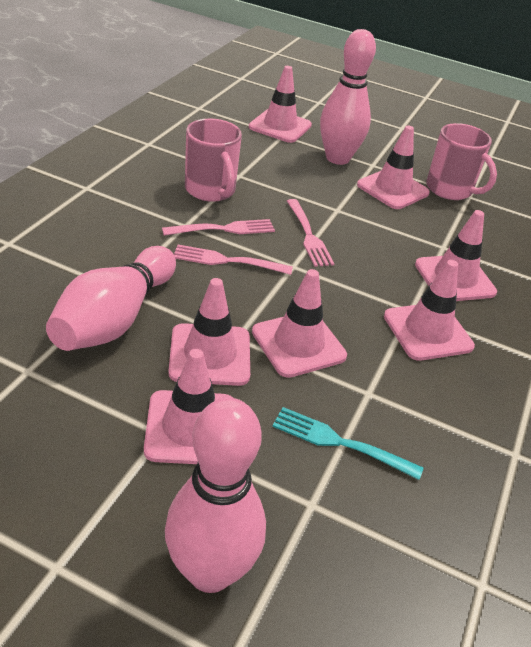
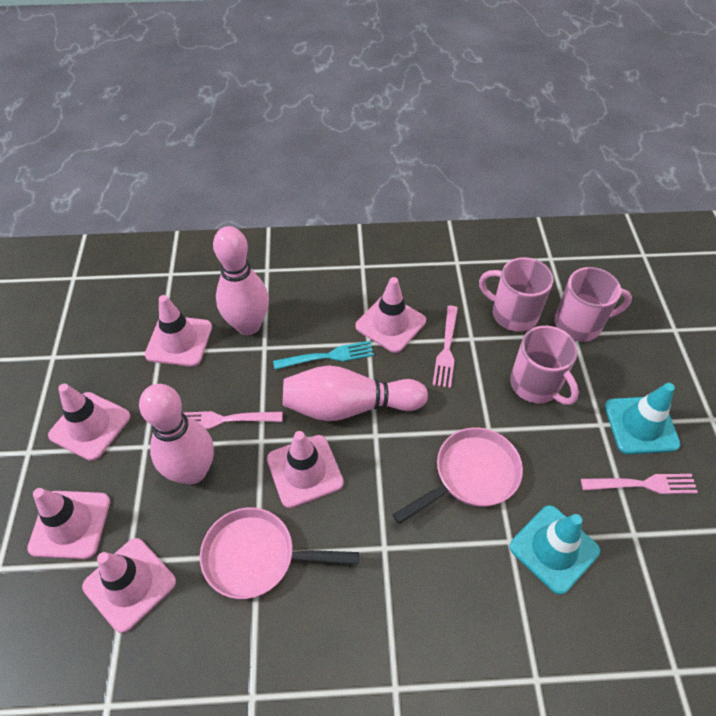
pink mug: [185,118,242,202] [426,123,497,200] = 2 -> [479,257,553,332] [510,326,579,405] [554,267,632,342] = 3
pink pan: none = 0 -> [200,507,359,599] [392,428,523,524] = 2
pink traffic cone: [144,349,233,464] [168,278,250,386] [249,66,312,143] [252,269,347,378] [357,126,430,209] [384,260,475,361] [415,210,497,301] = 7 -> [27,488,110,559] [48,383,130,461] [82,538,176,633] [145,295,212,367] [267,431,344,508] [355,277,426,353] = 6
turquoise traffic cone: none = 0 -> [510,505,600,595] [605,383,681,454] = 2

